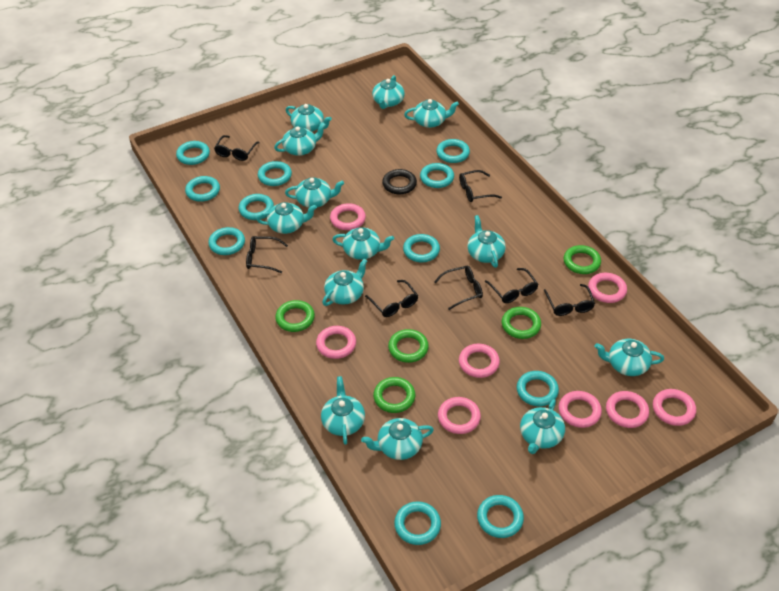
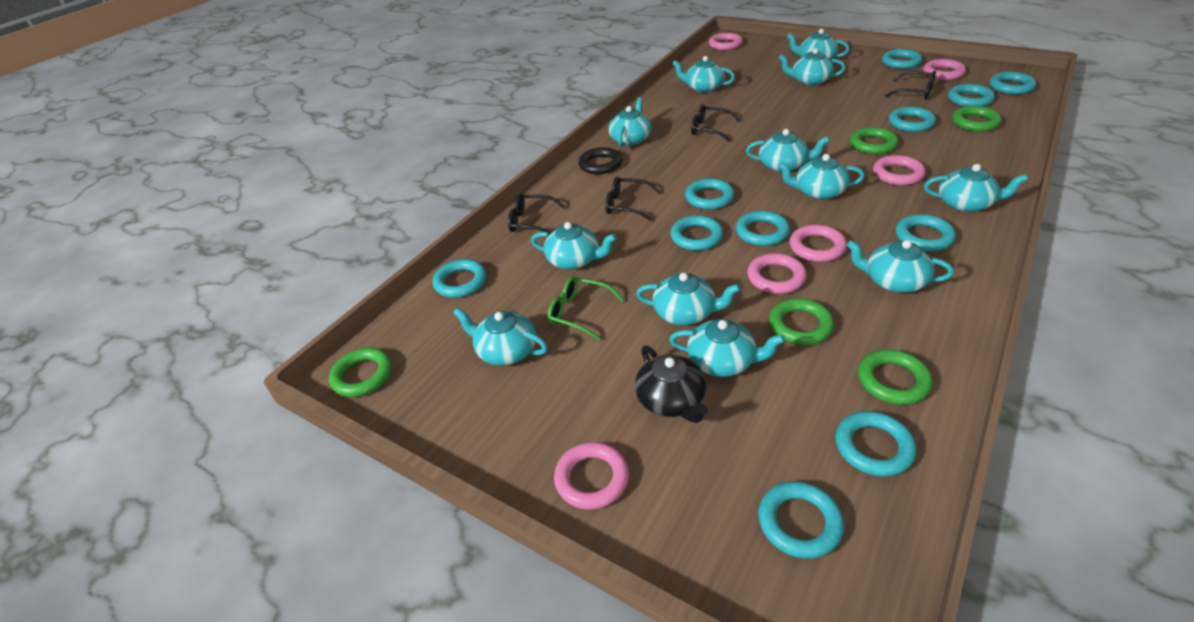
black glasses: [214,135,260,161] [246,236,288,273] [365,280,418,317] [434,266,483,310] [459,170,502,202] [485,268,538,303] [544,284,595,316] = 7 -> [508,193,566,235] [605,176,661,221] [691,104,740,141] [885,71,936,99] = 4
black teapot: none = 0 -> [635,346,708,423] = 1
green glasses: none = 0 -> [548,276,624,340] = 1
pink ring: [316,326,356,359] [330,203,366,230] [438,397,481,434] [459,344,500,378] [559,391,602,428] [588,273,627,303] [606,391,649,428] [653,389,696,426] = 8 -> [554,442,629,510] [709,33,743,50] [747,253,807,294] [789,224,847,262] [873,155,926,185] [923,59,966,80] = 6
turquoise teapot: [256,202,317,234] [274,123,326,156] [285,177,344,208] [286,104,332,132] [321,376,365,445] [322,259,367,306] [332,227,394,260] [361,418,434,460] [372,75,405,109] [404,99,459,128] [467,215,506,268] [520,399,565,454] [595,339,664,376] = 13 -> [453,308,548,366] [531,222,617,269] [609,97,652,147] [636,273,740,325] [669,319,785,377] [672,56,735,93] [746,129,830,172] [778,48,846,86] [778,154,865,200] [787,29,849,60] [847,240,954,293] [924,164,1028,212] = 12

